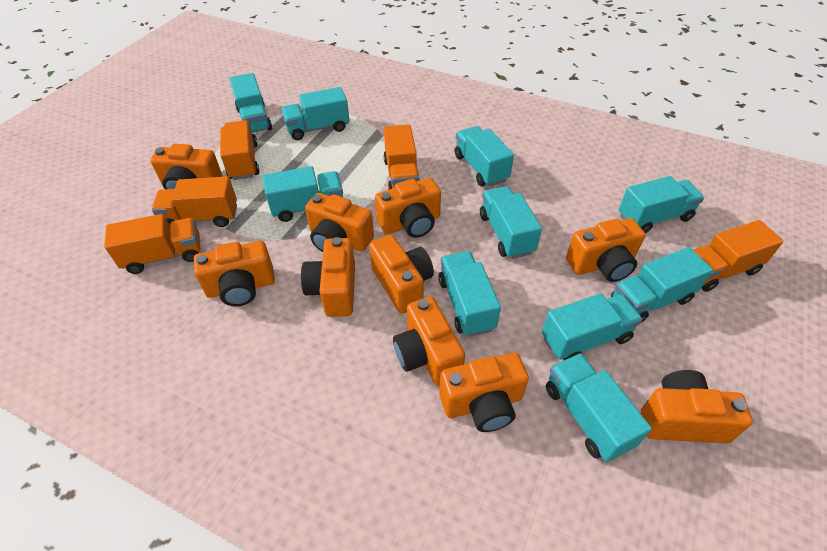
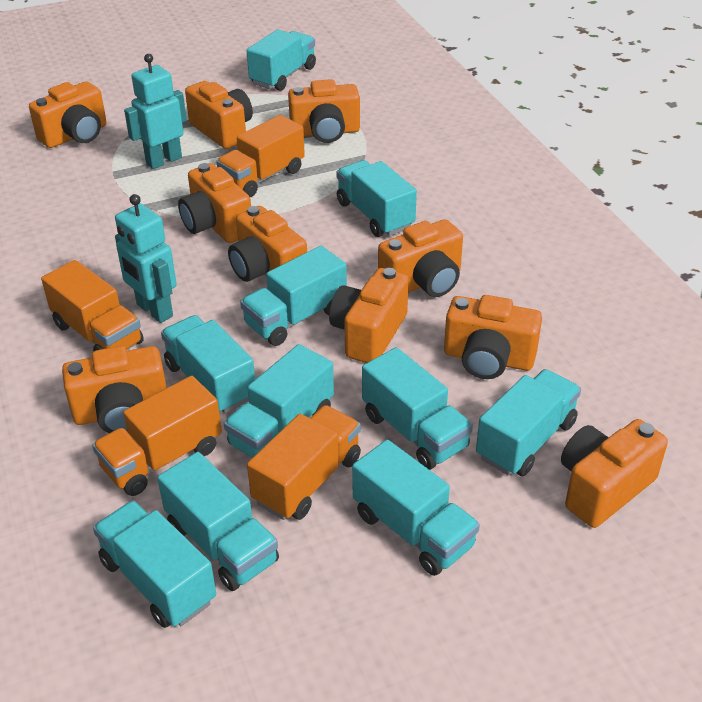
orange truck: [104,214,200,274] [152,176,237,227] [220,120,259,180] [383,125,420,190] [693,220,784,292] = 5 -> [41,260,144,351] [92,376,222,496] [216,115,305,197] [247,405,361,520] = 4
turquoise robot: none = 0 -> [115,194,177,323] [124,54,187,169] = 2

